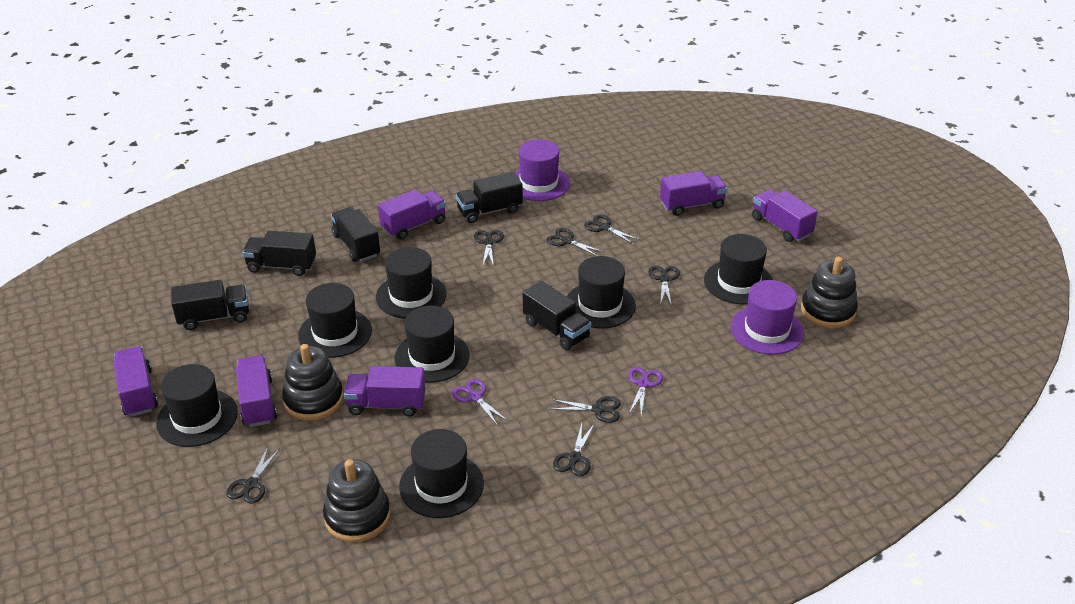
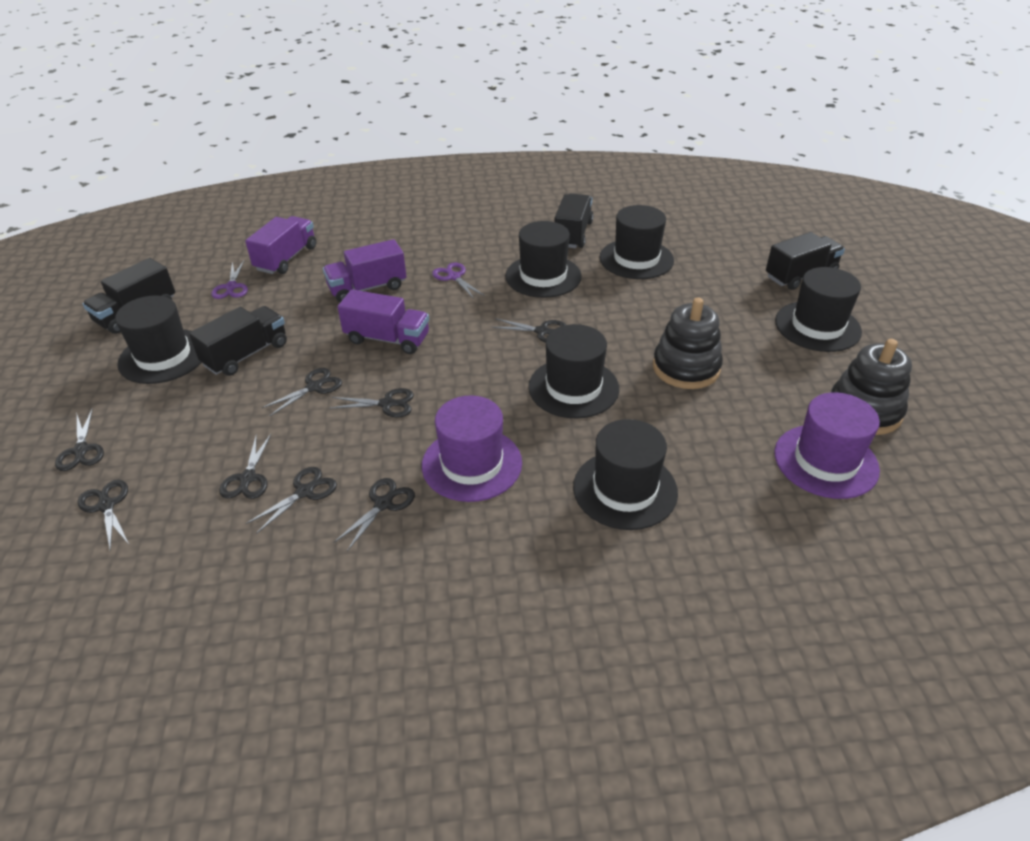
black hat: [156,364,238,447] [298,283,372,358] [376,247,447,319] [395,306,470,383] [399,429,484,518] [567,256,636,329] [704,234,773,304] = 7 -> [115,295,202,384] [505,221,582,298] [528,324,619,419] [573,419,678,530] [600,205,674,279] [775,267,862,352] = 6
black scissors: [226,447,280,504] [474,230,504,267] [547,228,604,256] [551,396,621,423] [553,423,594,477] [584,214,640,244] [649,266,680,306] = 7 -> [55,409,104,471] [78,480,129,551] [219,434,271,499] [246,467,337,534] [262,368,342,416] [331,388,414,417] [333,478,415,551] [492,318,566,343] = 8
black stacking toy: [282,344,343,421] [323,459,390,542] [801,257,858,328] = 3 -> [653,297,723,389] [831,339,912,435] = 2
black truck: [171,280,249,330] [242,231,316,276] [331,207,380,262] [456,172,523,223] [523,281,591,350] = 5 -> [82,258,175,334] [189,306,287,376] [554,193,593,248] [766,232,845,290] = 4
purple truck: [113,346,158,417] [236,355,277,427] [344,366,426,417] [378,190,446,240] [660,171,727,216] [752,190,818,242] = 6 -> [245,216,316,274] [323,239,406,302] [338,289,429,354] = 3

